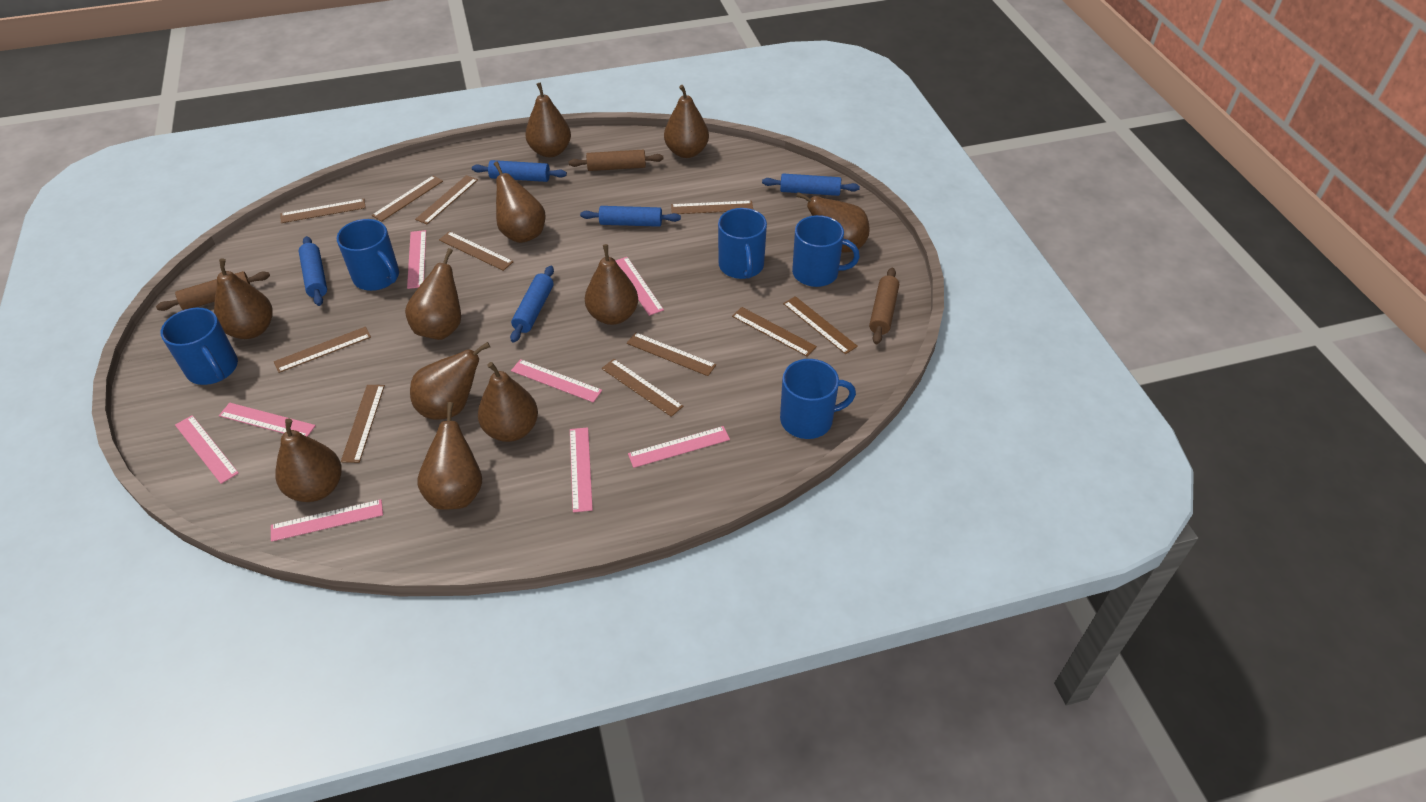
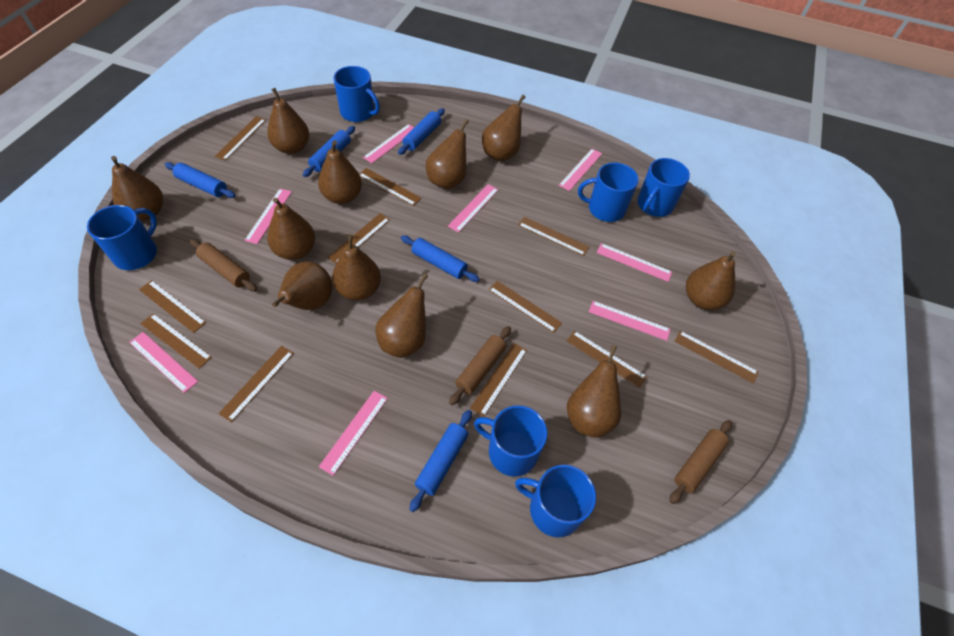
blue mug: [161,308,238,385] [337,219,399,291] [718,208,767,279] [780,359,856,439] [792,215,860,287] = 5 -> [87,205,157,270] [333,66,380,122] [474,405,547,477] [515,465,596,537] [578,162,639,222] [637,158,690,217] = 6

